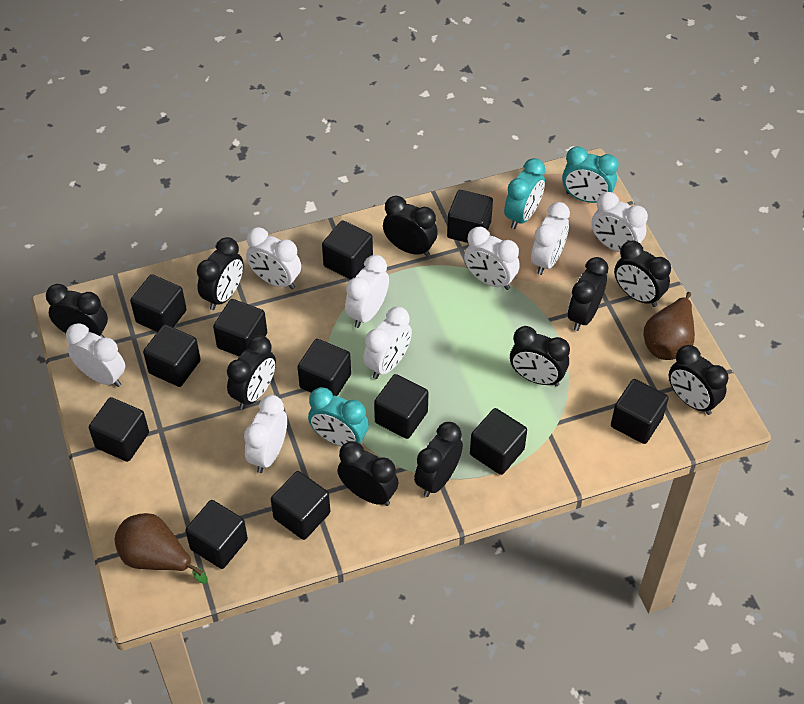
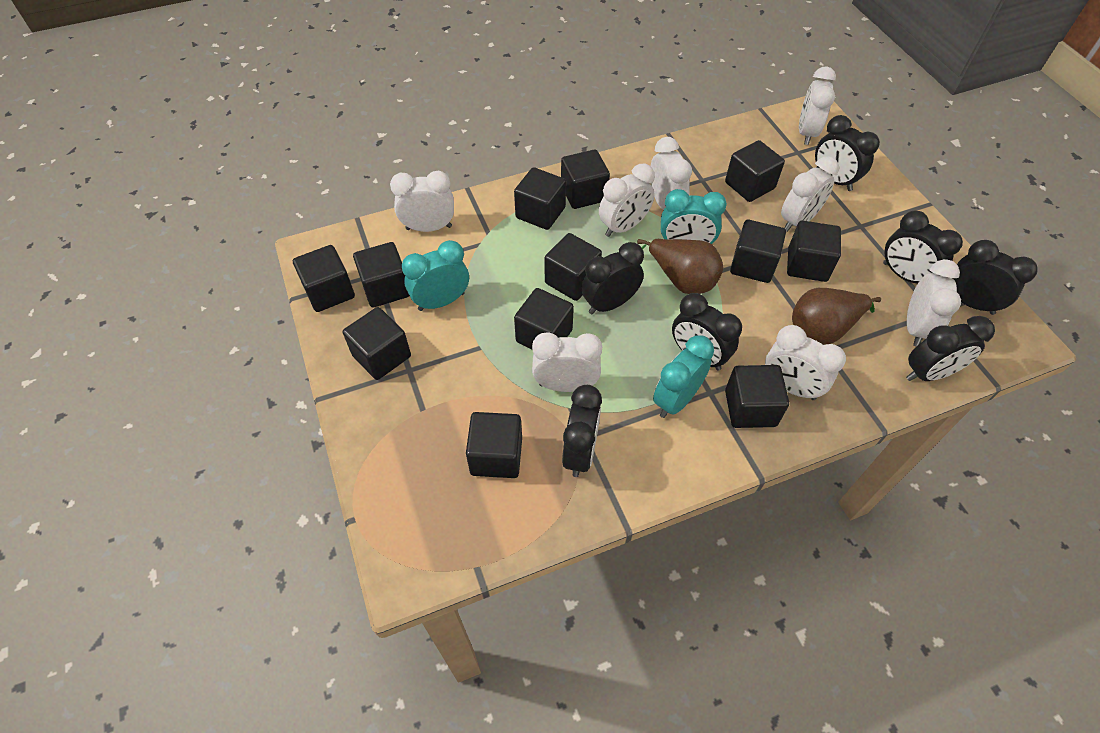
black clock: [46,284,108,338] [197,237,244,310] [227,335,276,409] [337,441,399,506] [383,196,438,257] [414,422,463,497] [510,326,570,386] [568,257,609,331] [614,241,671,307] [669,345,728,415] = 10 -> [562,385,602,477] [581,242,644,314] [672,293,742,371] [815,115,880,191] [883,210,963,284] [906,316,995,381] [953,240,1038,315] = 7

